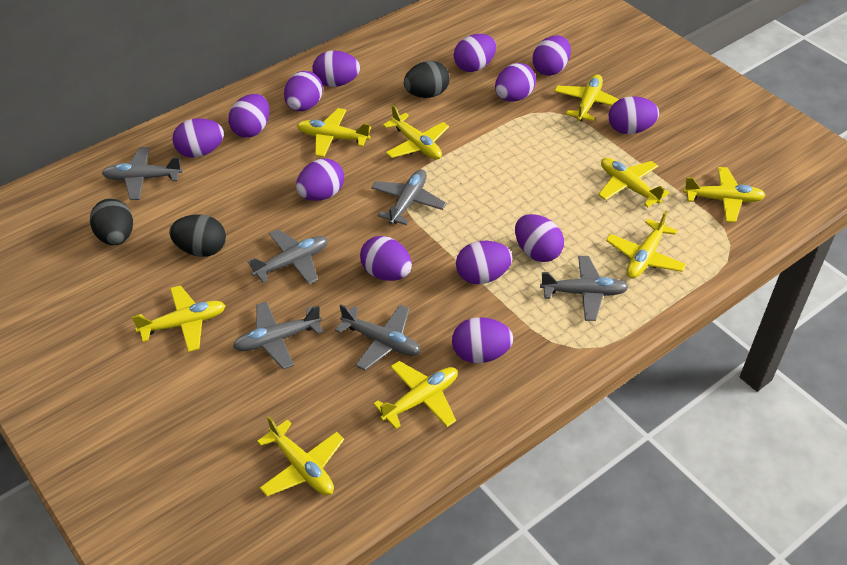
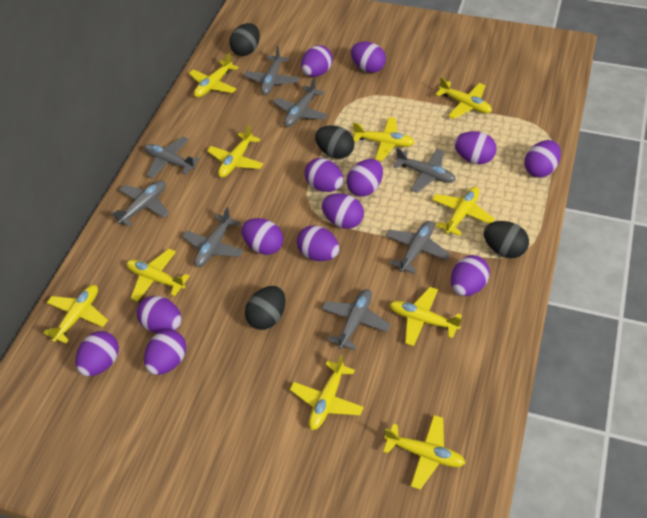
black egg: [90,199,133,245] [169,215,226,257] [404,61,450,98] = 3 -> [229,23,260,56] [245,286,286,330] [315,125,354,159] [484,221,529,258] = 4
grey plane: [102,147,182,200] [233,302,323,369] [247,229,328,284] [335,304,421,370] [371,169,447,225] [540,256,628,321] = 6 -> [111,181,169,226] [144,137,200,179] [182,207,244,267] [244,46,299,95] [273,78,327,127] [321,289,391,350] [386,221,450,274] [393,148,456,193] = 8
yellow plane: [132,285,226,352] [257,416,344,496] [297,108,371,157] [373,361,458,429] [383,105,449,159] [554,74,619,121] [598,158,669,207] [606,210,687,279] [683,167,766,222] = 9 -> [43,285,108,344] [126,249,190,302] [189,53,239,97] [207,125,263,178] [290,355,364,430] [353,117,415,161] [383,415,466,490] [389,287,462,346] [432,187,495,236] [435,77,492,119] = 10

